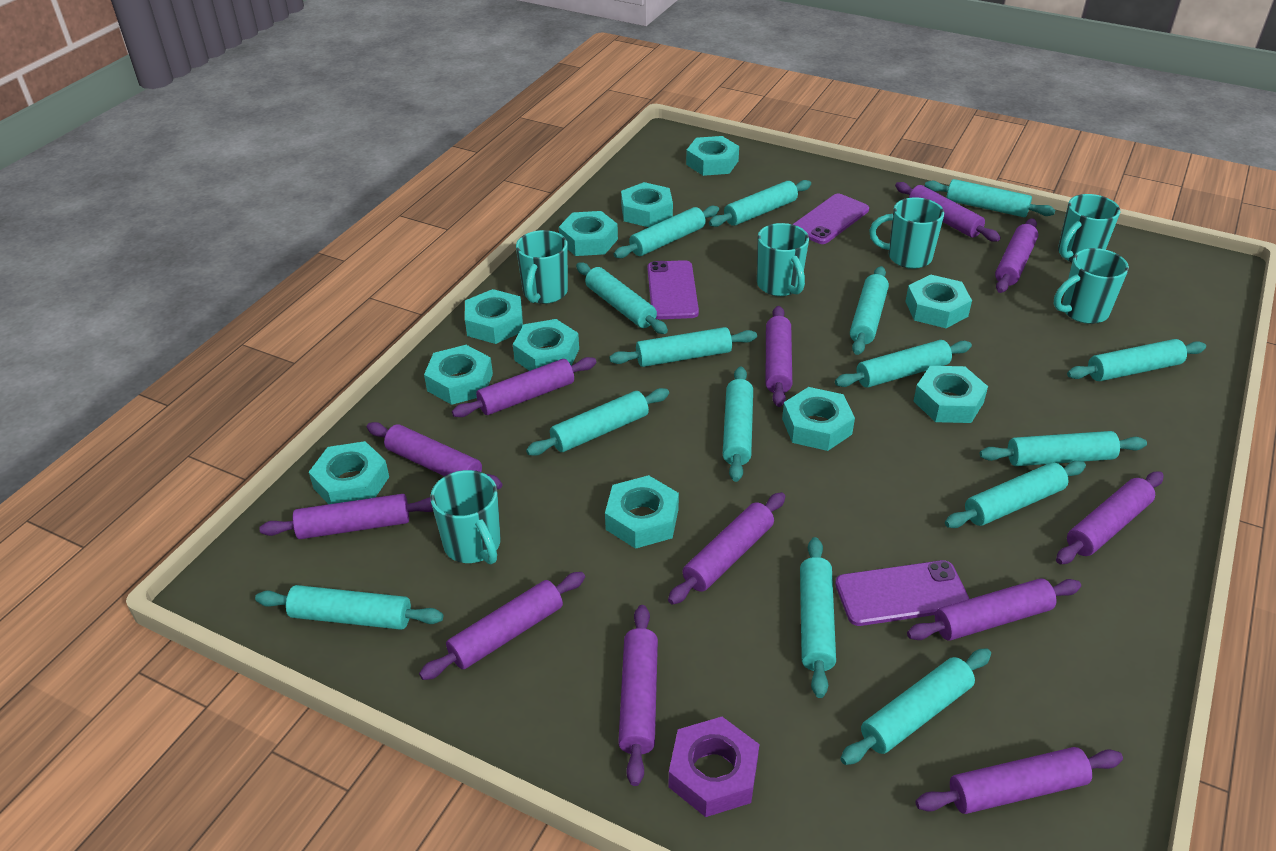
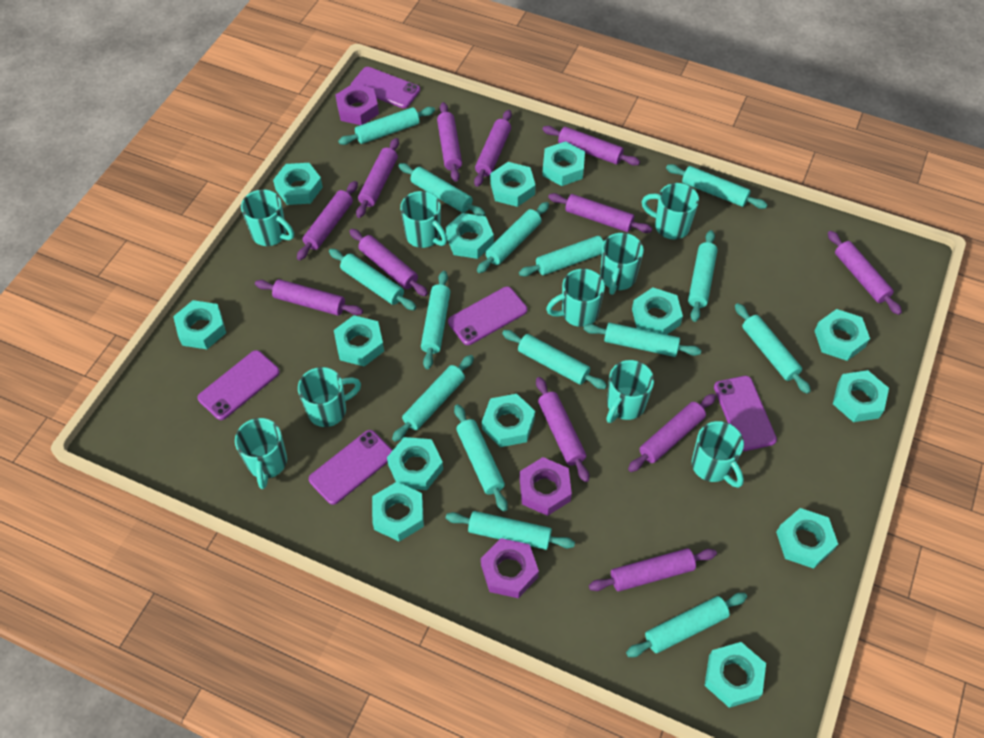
purple nut: [669,717,759,817] = 1 -> [335,84,379,125] [481,538,539,598] [520,457,572,516] = 3
purple phone: [647,260,699,319] [792,194,869,244] [835,560,969,626] = 3 -> [198,350,280,420] [309,430,393,505] [351,67,420,108] [448,287,527,345] [714,376,777,451] = 5
turquoise mug: [430,470,501,564] [516,230,568,304] [757,223,809,296] [869,197,944,269] [1054,248,1129,324] [1058,194,1120,263] = 6 -> [235,418,287,489] [241,189,294,246] [298,367,361,427] [400,191,447,248] [546,269,605,327] [600,233,644,295] [606,360,654,423] [642,183,699,239] [692,421,744,488] = 9
turquoise nut: [309,441,389,504] [424,345,493,405] [465,289,523,344] [513,319,579,371] [559,211,618,256] [605,475,679,549] [621,182,673,227] [686,136,739,176] [782,387,855,451] [905,275,972,328] [913,366,988,423] = 11 -> [173,300,226,349] [273,163,323,205] [334,315,384,367] [372,482,424,542] [387,437,443,490] [446,213,494,259] [482,394,535,447] [490,162,536,207] [542,141,585,186] [632,288,683,335] [704,642,766,708] [776,508,838,569] [815,309,870,361] [833,370,889,422] = 14

